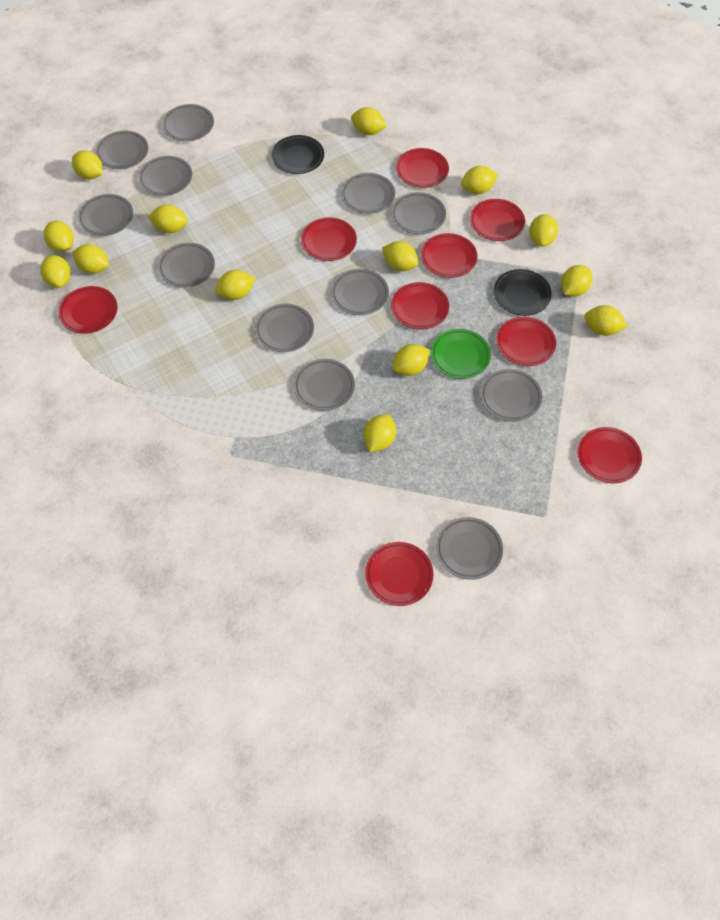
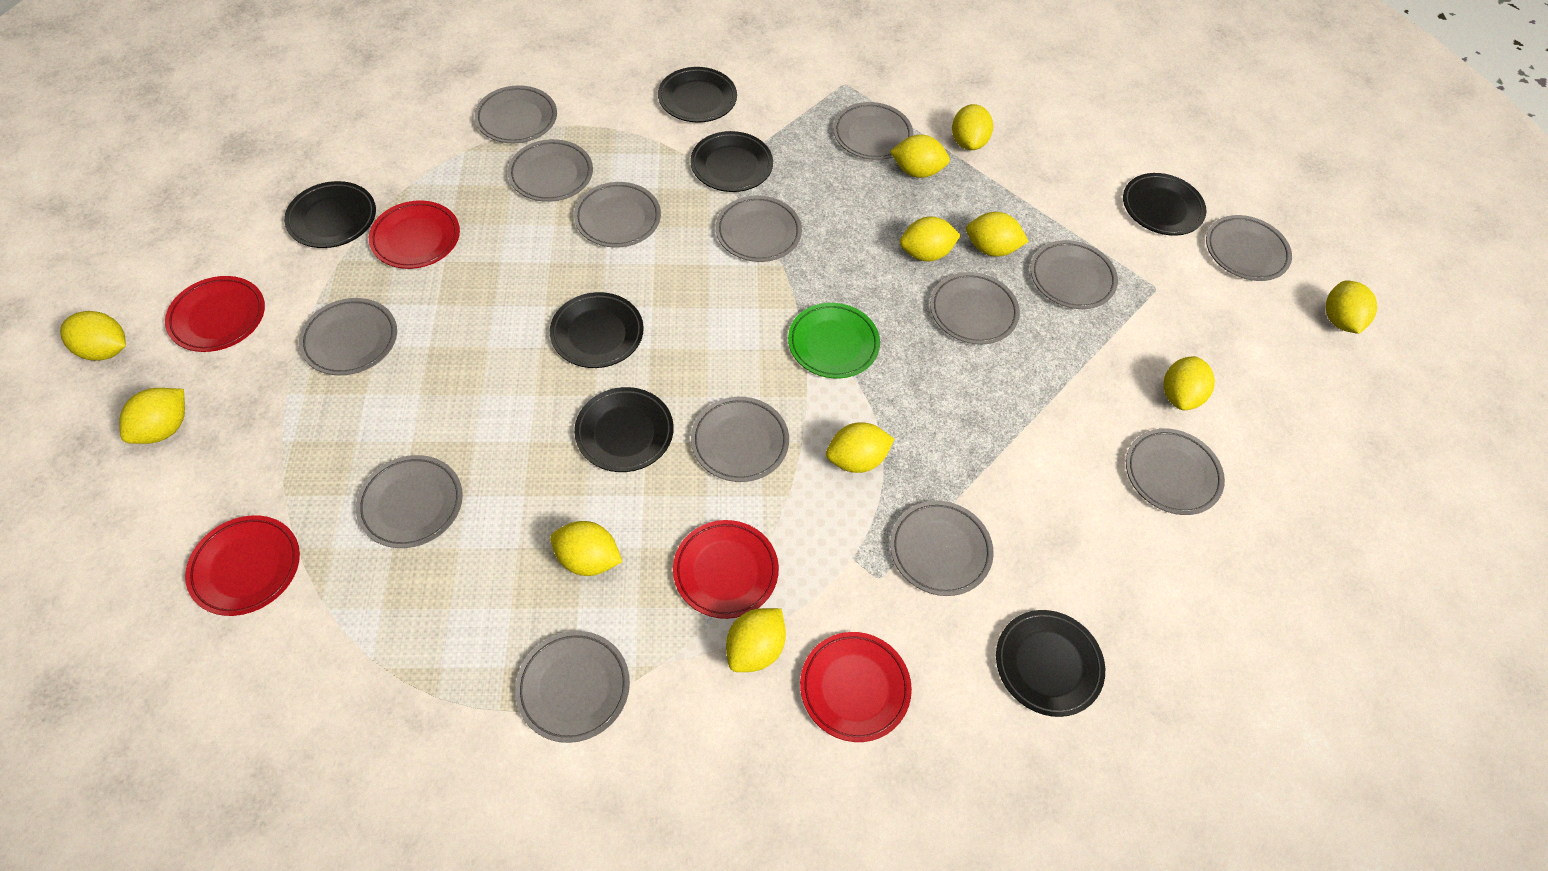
black plate: [271,135,324,174] [494,269,552,316] = 2 -> [284,181,376,248] [550,292,644,368] [574,387,674,472] [658,67,737,122] [690,131,773,192] [996,610,1105,717] [1123,173,1206,236] = 7
grey plate: [78,194,133,236] [95,131,149,169] [139,156,192,196] [158,243,215,288] [162,104,214,141] [255,304,314,352] [294,359,355,411] [331,269,389,315] [341,173,395,214] [391,192,446,234] [436,517,503,580] [480,369,542,421] = 12 -> [299,298,397,375] [356,455,463,548] [474,85,557,143] [508,139,593,202] [515,631,630,743] [574,182,661,248] [691,397,789,482] [716,196,802,262] [833,102,913,160] [890,501,994,596] [930,272,1020,345] [1030,240,1118,309] [1126,429,1225,515] [1206,215,1292,281] = 14
red plate: [58,286,118,334] [301,217,357,261] [365,542,433,606] [391,282,449,329] [396,148,449,188] [421,233,477,278] [470,199,525,241] [496,317,556,366] [578,427,642,483] = 9 -> [165,276,265,352] [185,515,300,616] [369,201,460,269] [673,520,779,619] [800,632,912,742] = 5
yellow lemon: [40,255,71,288] [44,221,74,252] [72,150,103,179] [72,244,109,274] [148,204,188,233] [215,270,255,300] [351,107,387,135] [363,414,396,452] [382,241,419,271] [392,344,430,376] [461,166,498,194] [529,214,558,247] [561,265,592,297] [585,305,627,336] = 14 -> [60,311,126,361] [119,388,185,444] [550,521,622,576] [726,608,786,672] [826,423,894,473] [890,135,950,178] [900,217,961,261] [952,104,993,150] [966,212,1029,257] [1163,356,1215,410] [1326,281,1377,334] = 11

